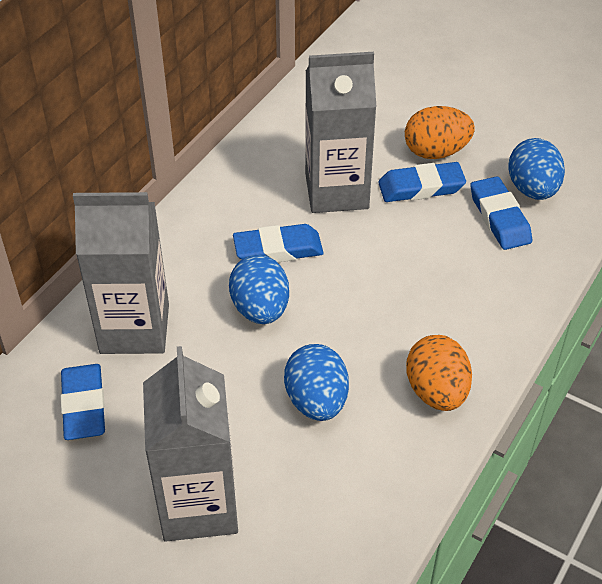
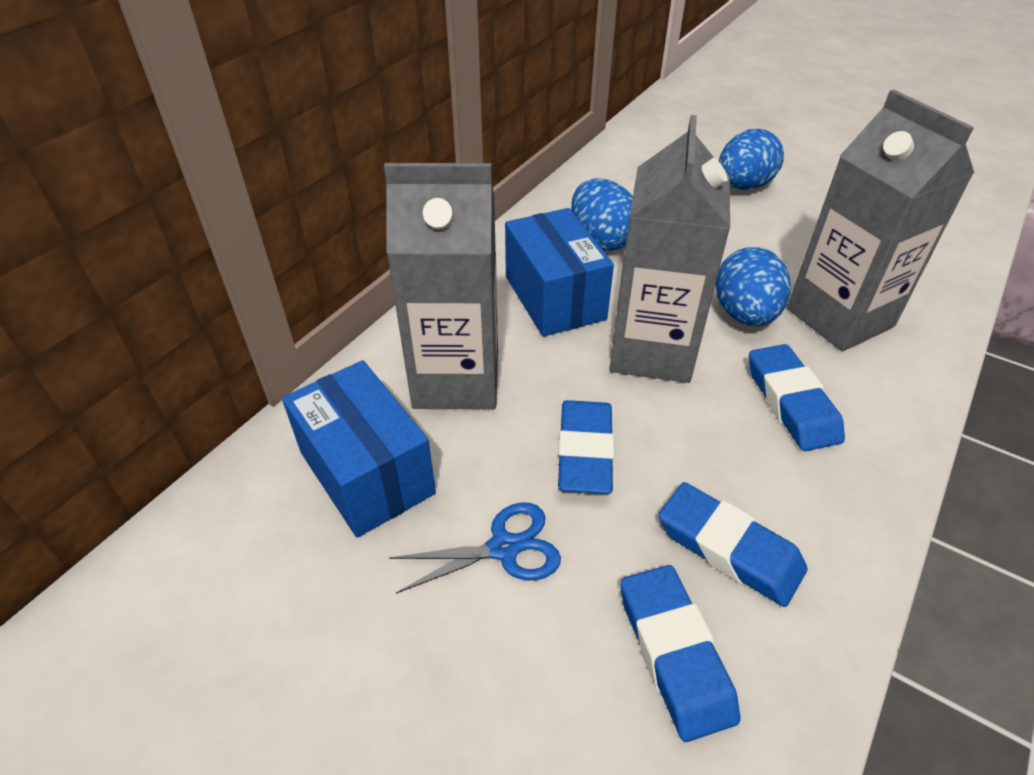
blue box: none = 0 -> [282,360,436,538] [505,208,614,337] = 2
blue scissors: none = 0 -> [389,502,561,594] = 1
orange egg: [405,106,475,159] [406,335,472,411] = 2 -> none = 0

